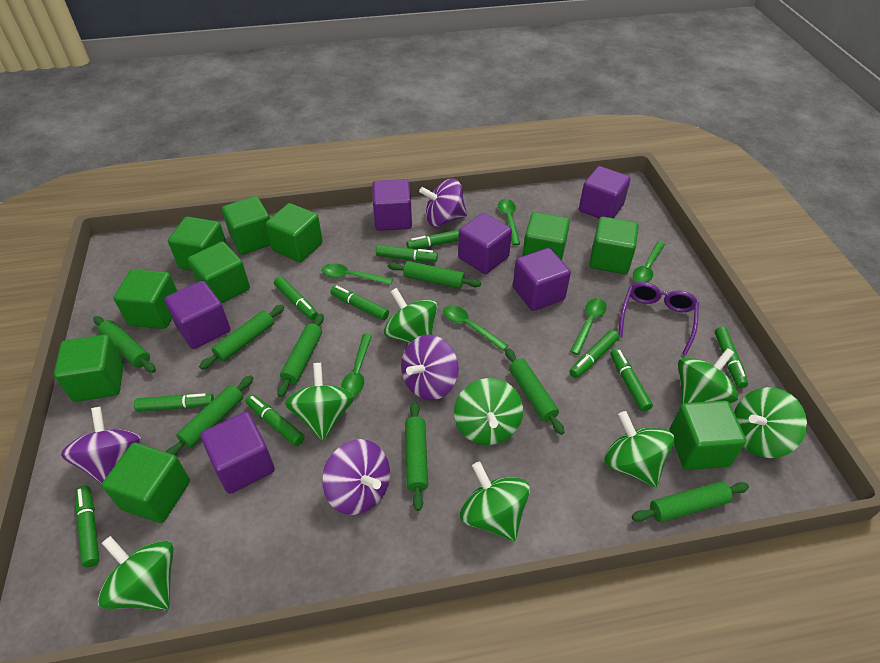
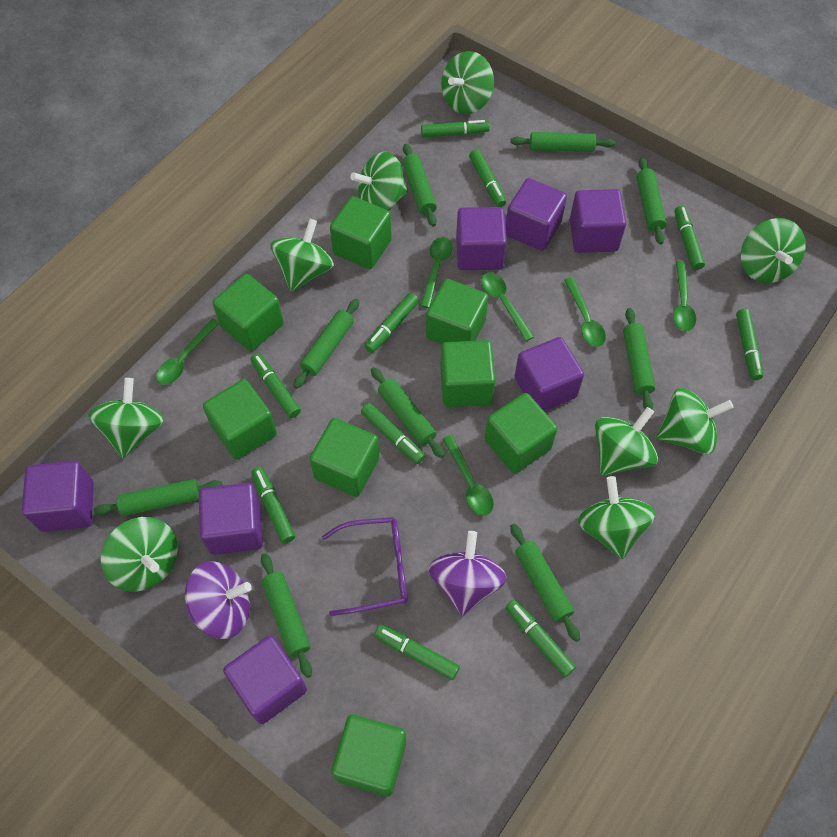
green cube: [54,335,124,402] [102,443,190,523] [114,269,177,329] [168,217,227,270] [188,242,250,303] [222,196,271,255] [266,203,323,262] [522,212,570,260] [589,217,639,274] [669,400,746,470] = 10 -> [203,379,277,460] [212,274,284,351] [310,418,380,497] [330,196,392,269] [331,714,406,797] [426,279,488,344] [440,340,495,407] [485,393,557,474] = 8
green rolling pin: [93,316,156,373] [166,375,253,456] [199,305,285,369] [277,314,324,397] [388,261,481,289] [405,402,428,511] [505,348,565,435] [632,481,749,522] = 8 -> [94,479,223,516] [261,553,312,678] [293,299,359,389] [371,367,445,458] [402,144,437,227] [510,524,580,642] [511,132,615,152] [623,308,655,409] [636,157,667,244] = 9
green spinning top: [97,536,173,610] [285,363,354,441] [384,288,438,343] [454,378,523,445] [460,462,530,541] [604,411,674,487] [678,348,739,404] [734,387,807,458] = 8 -> [88,378,164,459] [101,517,178,592] [270,219,334,292] [350,152,408,211] [441,51,494,114] [578,476,656,559] [595,407,658,476] [656,388,734,454] [741,218,806,283] = 9
purple cube: [164,281,230,349] [200,412,275,494] [372,179,412,231] [458,213,512,274] [513,248,571,311] [579,166,631,218] = 6 -> [22,461,94,532] [199,483,263,555] [223,635,307,724] [456,207,507,270] [506,178,567,251] [515,337,584,411] [570,189,626,253] = 7
purple spinning top: [61,407,142,484] [322,439,390,515] [401,335,459,400] [419,179,467,227] = 4 -> [185,561,252,639] [429,531,507,616] = 2

